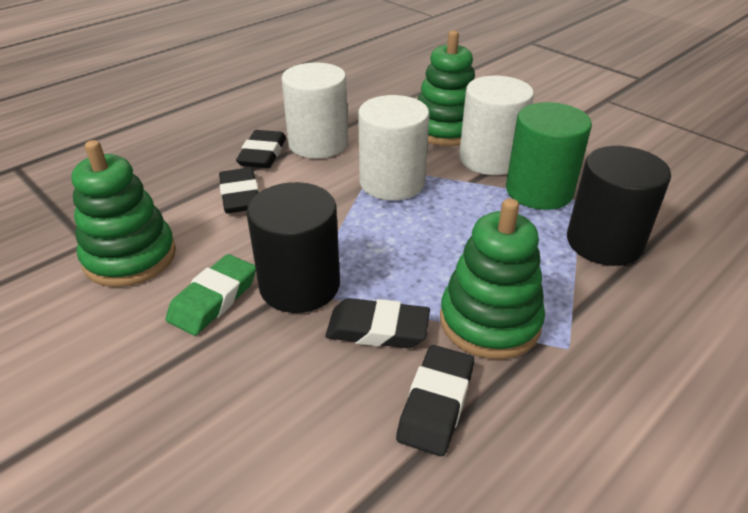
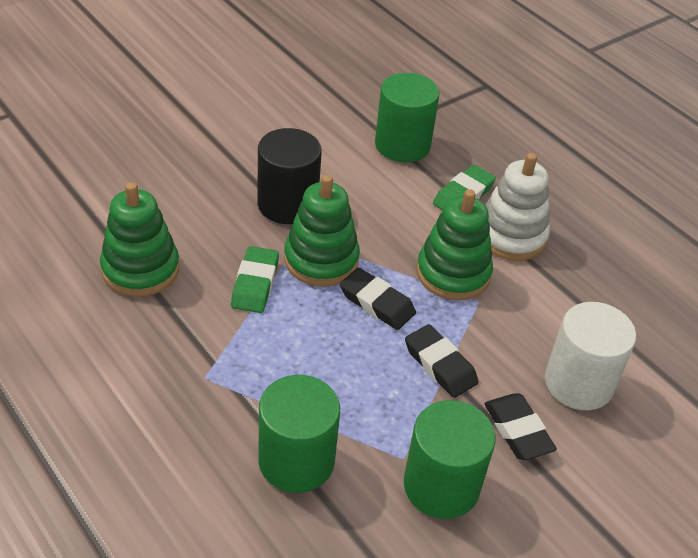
black cylinder: [246,182,340,313] [567,146,671,266] = 2 -> [257,128,322,224] = 1
black eraser: [219,168,259,213] [236,130,286,168] [325,298,430,348] [396,345,474,456] = 4 -> [340,268,416,330] [405,324,479,398] [484,394,557,460] = 3
green cylinder: [506,102,592,210] = 1 -> [258,375,340,493] [375,73,439,162] [404,400,495,519] = 3
green eraser: [166,254,256,336] = 1 -> [231,246,279,313] [433,165,496,211] = 2
white cylinder: [281,62,348,159] [358,95,430,200] [459,76,534,175] = 3 -> [545,302,636,410] = 1
white stacking toy: none = 0 -> [485,153,550,261] = 1

